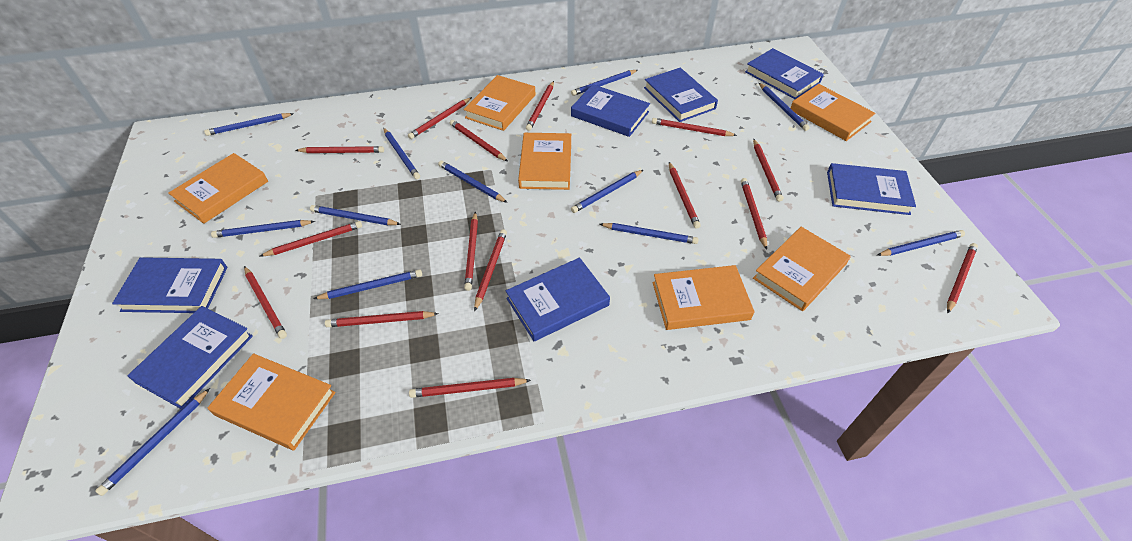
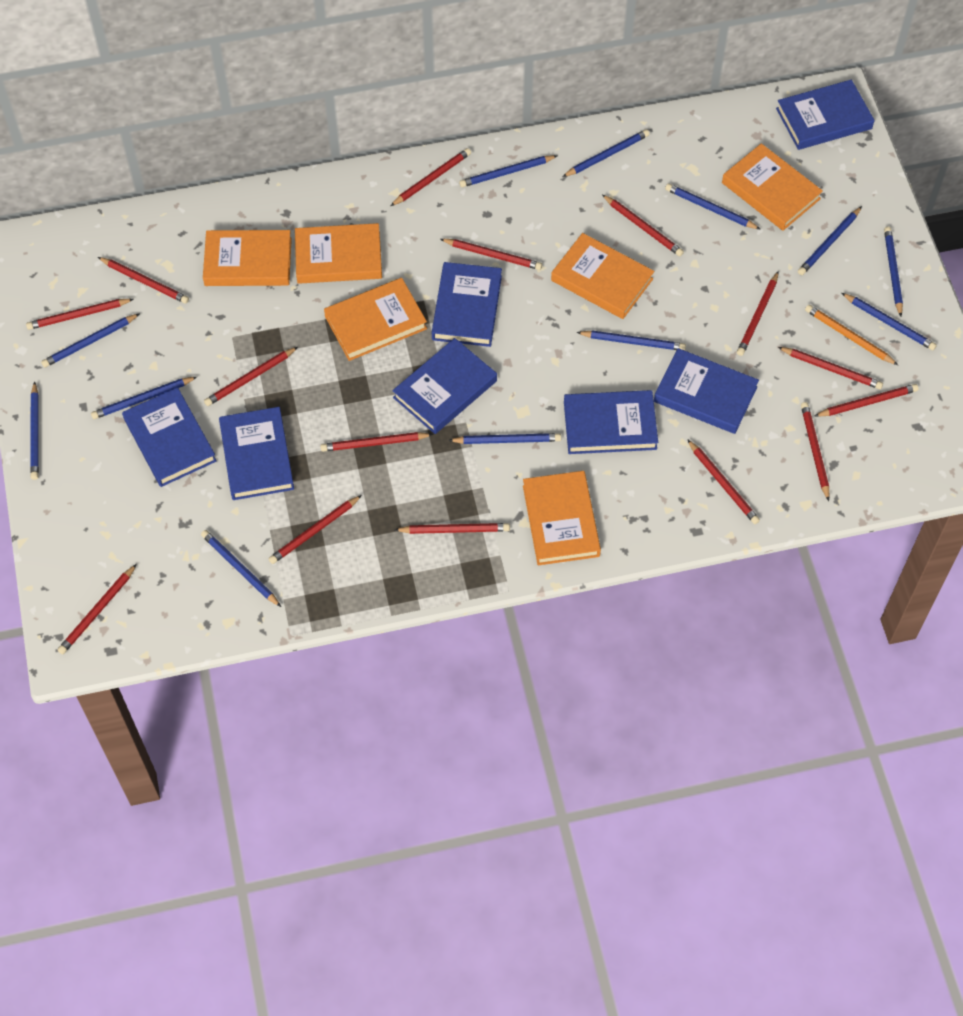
orange book: [168,153,268,224] [208,353,336,450] [464,75,536,131] [518,133,571,190] [652,265,754,330] [753,227,851,311] [791,84,876,141] = 7 -> [203,230,292,286] [295,223,382,284] [324,278,427,361] [523,471,601,565] [551,233,654,319] [722,143,823,231] = 6
orange pencil: none = 0 -> [805,305,898,365] = 1

